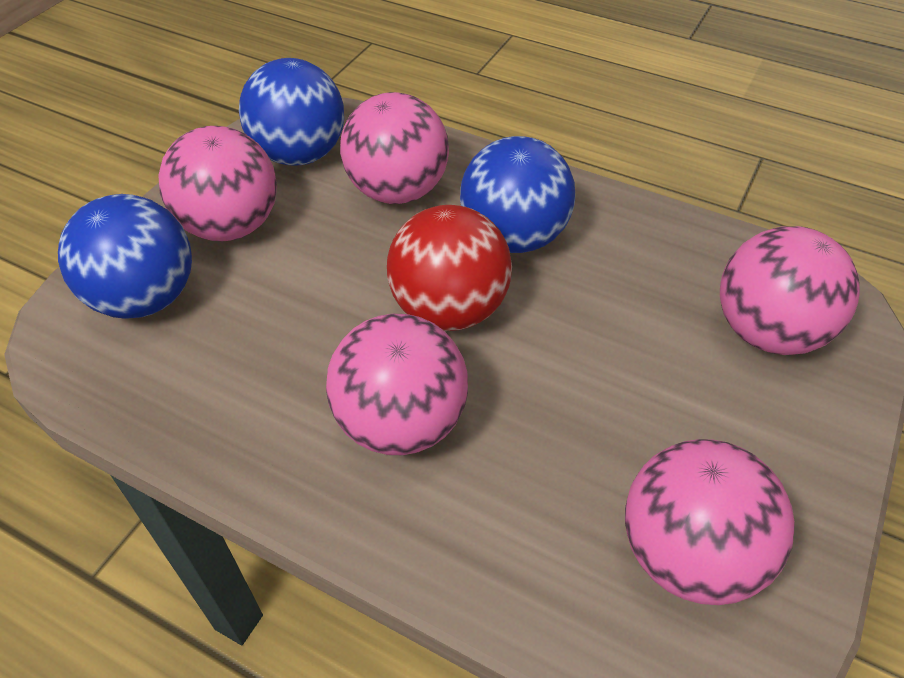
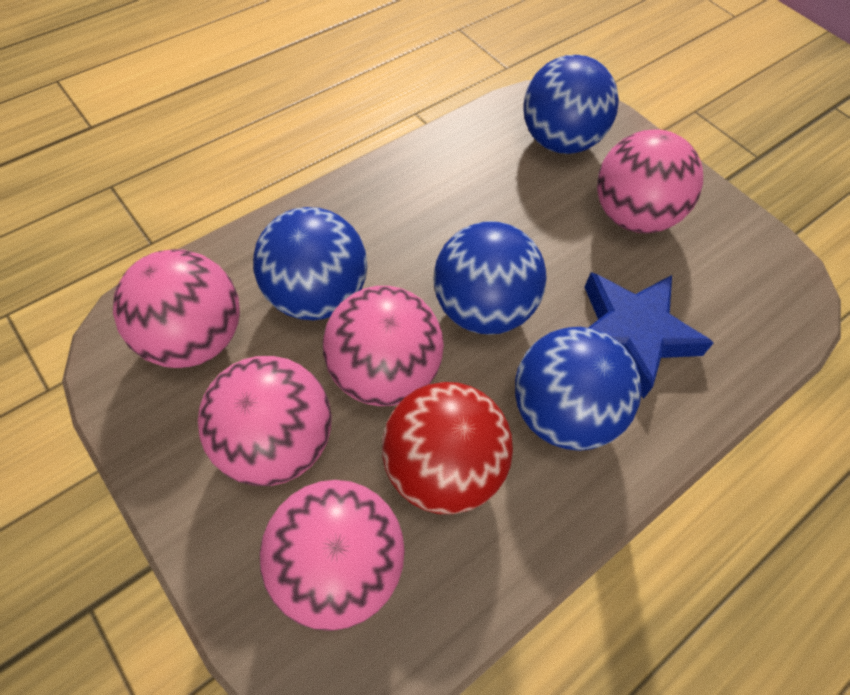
blue ball: [58,194,192,319] [239,58,344,166] [460,136,575,253] = 3 -> [253,207,367,320] [433,221,546,335] [515,327,642,451] [523,55,619,154] = 4
blue star: none = 0 -> [584,272,714,399] = 1

